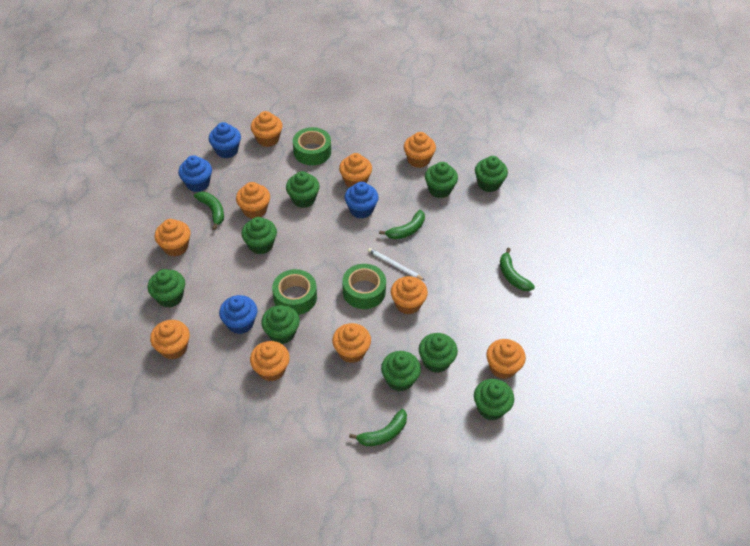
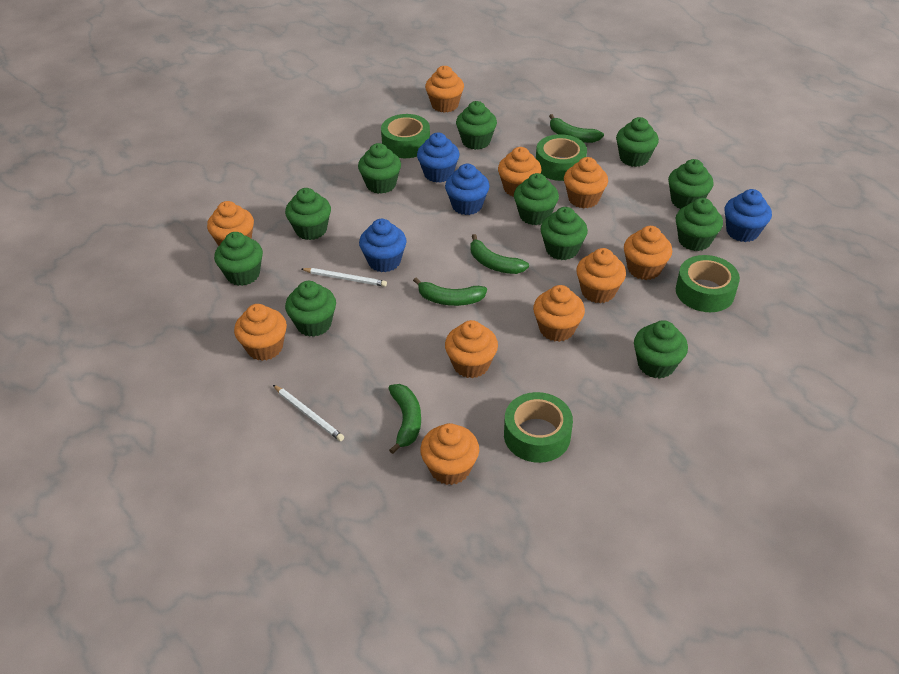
green cupcake: [148,269,185,308] [241,217,277,254] [261,305,300,344] [286,171,320,208] [381,351,421,391] [419,333,458,373] [425,162,458,198] [474,379,514,420] [475,156,508,192] = 9 -> [214,232,263,286] [285,188,331,240] [285,281,336,337] [358,143,401,194] [456,101,497,150] [514,173,559,225] [540,207,588,260] [616,117,659,167] [634,320,688,379] [668,159,714,209] [675,198,723,251] = 11
green tape: [272,269,317,315] [293,127,331,165] [342,264,386,309] = 3 -> [381,114,430,158] [504,392,573,463] [536,134,587,181] [676,255,740,312] = 4
white pencil: [368,248,424,280] = 1 -> [273,385,344,441] [302,268,387,287] = 2

